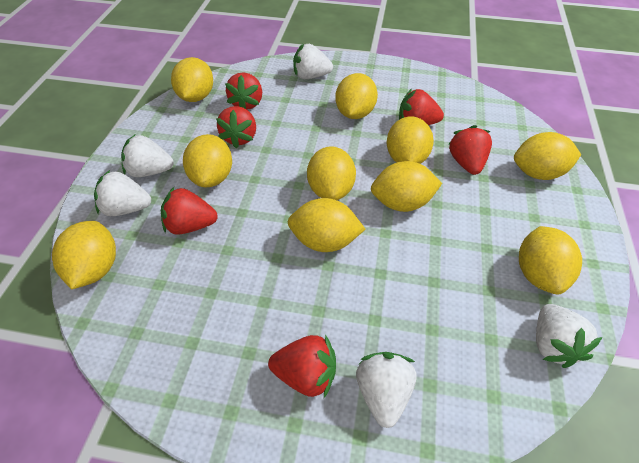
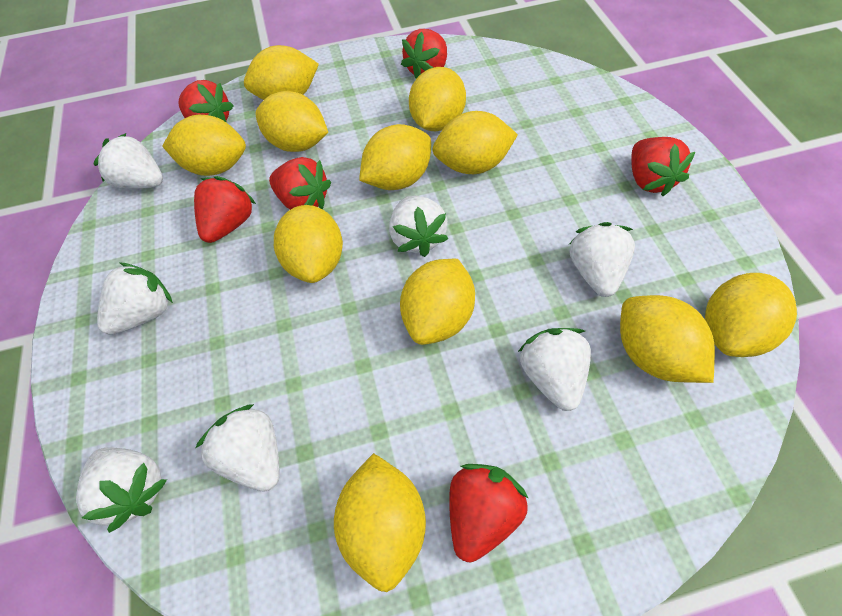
white strawberry: [94,170,151,216] [121,135,174,177] [293,44,333,79] [356,352,417,428] [536,304,603,368] = 5 -> [76,447,167,533] [94,133,163,189] [97,263,173,335] [196,404,279,491] [389,196,448,257] [518,328,591,411] [569,222,635,297] = 7
yellow lemon: [52,221,116,290] [171,57,213,102] [183,134,232,188] [287,198,365,252] [307,146,356,200] [335,73,378,119] [371,161,442,212] [387,116,434,164] [514,132,581,180] [519,226,582,294] = 10 -> [162,115,246,176] [244,45,319,100] [256,91,328,152] [274,205,343,283] [334,453,426,592] [359,124,431,190] [400,259,475,345] [409,67,466,131] [433,111,518,174] [620,295,715,383] [705,273,797,357] = 11

